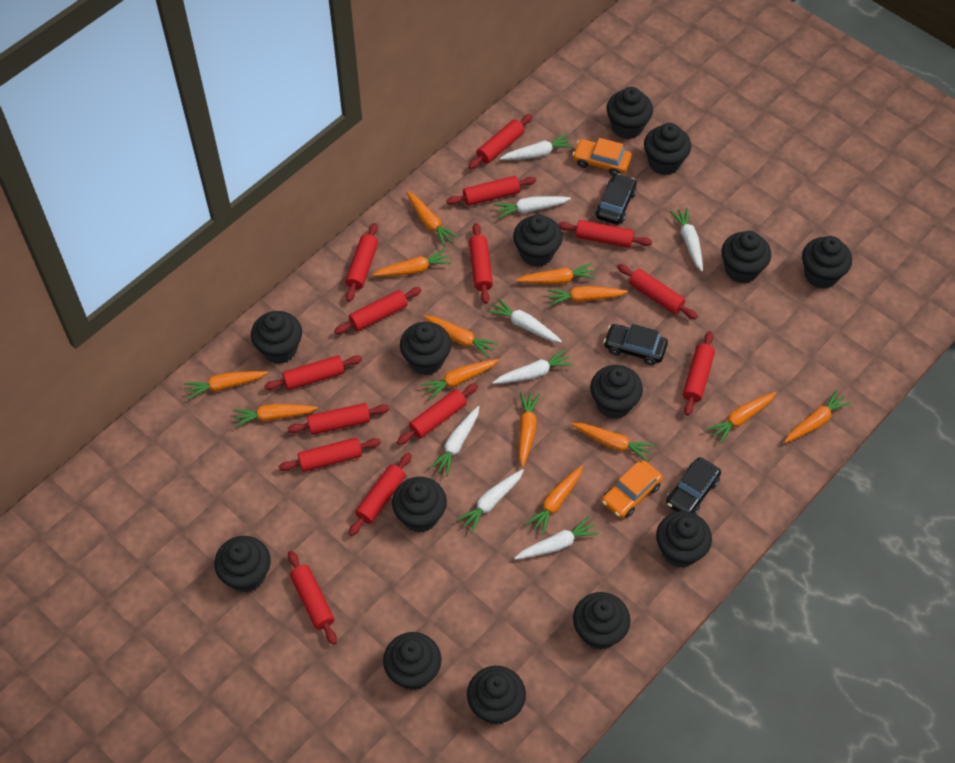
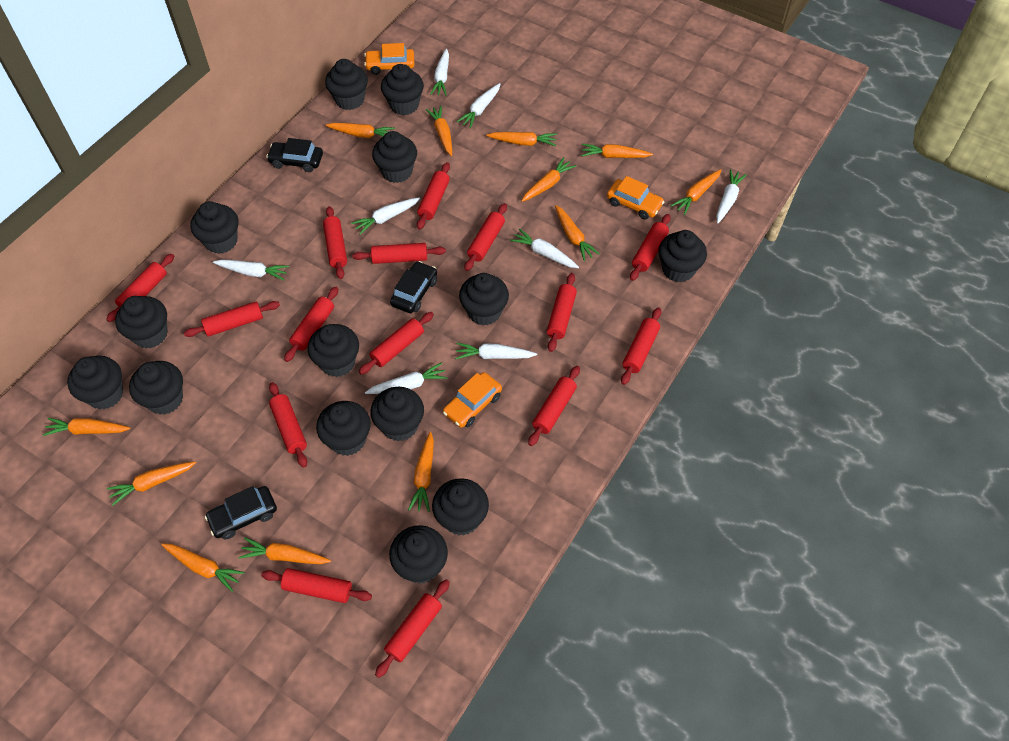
orange car: [573,138,632,176] [602,460,663,518] = 2 -> [364,43,414,75] [443,372,502,428] [607,176,664,219] = 3
orange carrot: [184,371,268,400] [233,404,318,427] [372,249,451,277] [406,191,459,247] [421,359,499,400] [423,315,498,358] [516,263,596,284] [519,392,540,467] [526,465,583,535] [547,286,628,306] [571,423,654,462] [707,392,776,443] [784,390,851,443] = 13 -> [43,418,131,436] [107,461,196,506] [161,543,245,592] [239,538,331,564] [326,123,395,138] [408,432,434,512] [425,106,452,156] [487,132,557,146] [521,157,576,202] [555,205,600,261] [581,144,653,158] [671,169,721,215] = 12
red rolling pin: [264,355,362,390] [279,437,381,472] [288,403,389,435] [288,551,337,645] [334,287,422,334] [345,223,378,302] [349,453,412,536] [397,383,478,445] [446,176,536,206] [468,114,532,169] [469,223,493,304] [558,220,652,248] [617,264,698,320] [683,331,715,416] = 14 -> [106,254,174,322] [184,301,280,337] [261,568,372,603] [269,382,307,468] [284,287,338,362] [323,206,347,279] [352,243,446,264] [359,312,434,375] [375,579,450,678] [417,162,450,230] [465,203,507,271] [528,366,580,446] [547,273,577,352] [621,307,661,385] [630,214,671,281] = 15

